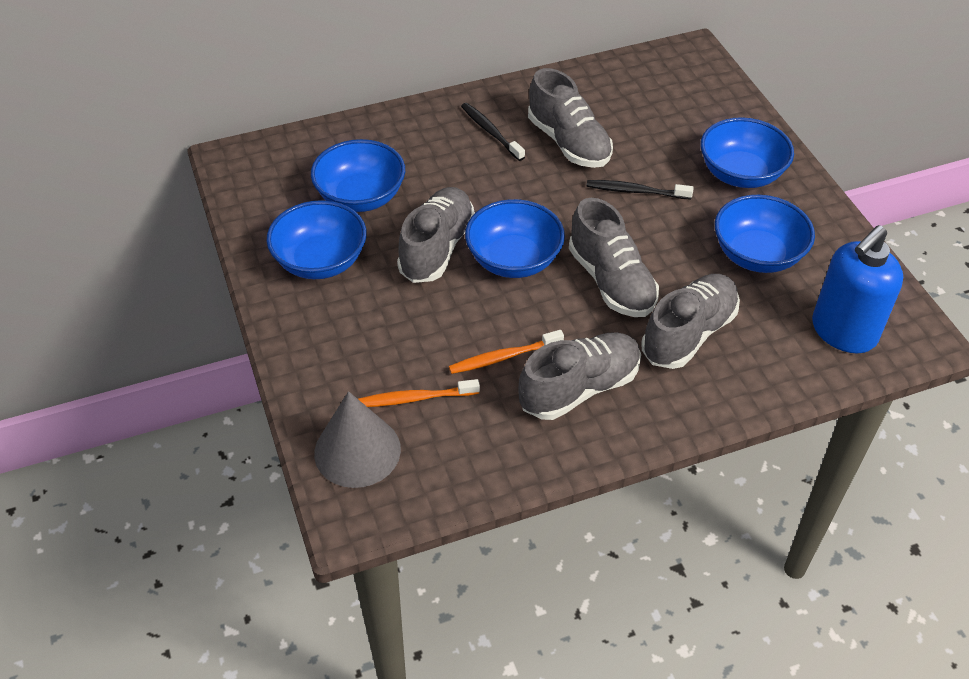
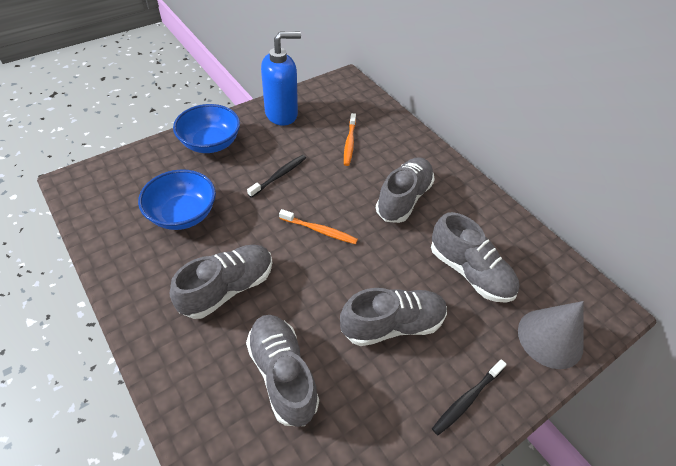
blue bowl: [266,200,367,279] [311,139,405,212] [465,199,565,278] [700,117,794,188] [715,195,815,273] = 5 -> [138,170,216,230] [173,104,240,153] = 2

